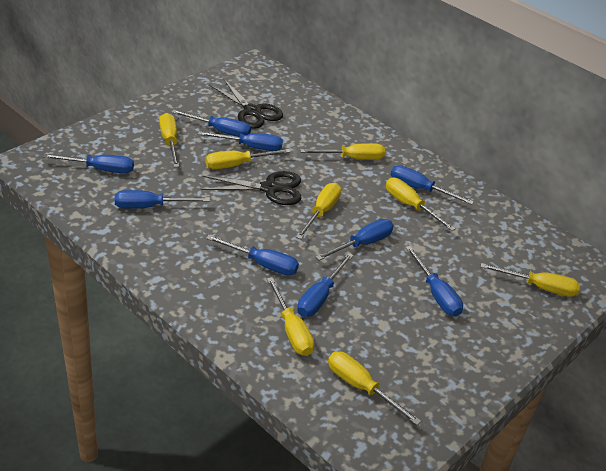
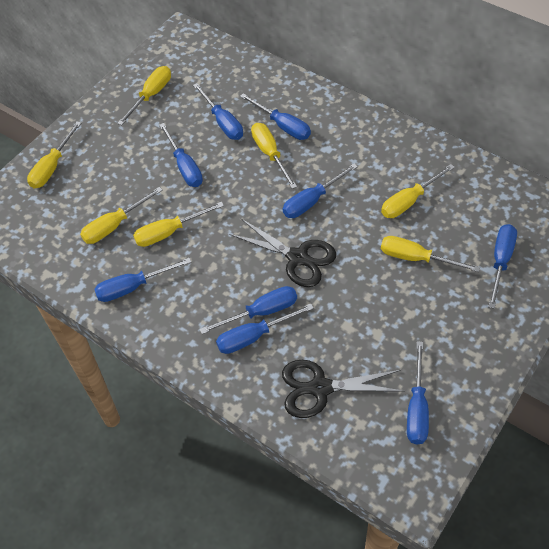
yellow screwdriver: [159,113,179,167] [205,149,291,169] [267,277,314,356] [296,183,341,239] [300,143,385,160] [328,352,421,425] [386,178,456,231] [480,263,580,297] = 8 -> [27,121,81,189] [80,187,163,244] [117,66,171,126] [133,202,224,247] [251,123,297,189] [381,164,455,218] [381,236,480,272] = 7

